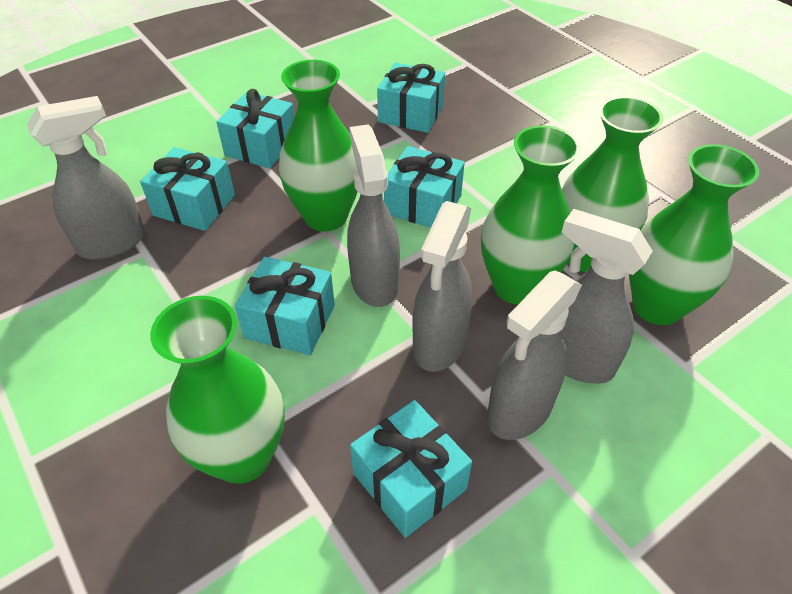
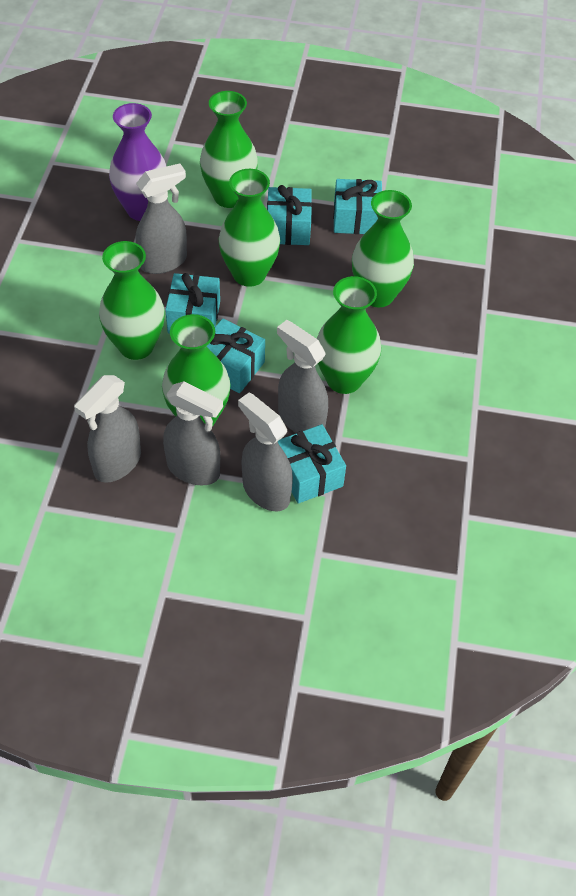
green vase: [150,296,285,484] [279,60,357,231] [481,125,580,305] [562,96,663,272] [629,144,759,325] = 5 -> [99,241,165,360] [162,314,231,427] [200,91,258,208] [219,169,280,287] [317,276,381,394] [352,190,414,307] = 6
purple vase: none = 0 -> [109,103,167,221] = 1
turquoise gift: [140,147,235,231] [216,89,294,169] [235,257,335,355] [350,400,472,538] [377,62,445,133] [384,146,465,228] = 6 -> [165,273,220,334] [207,318,265,393] [267,185,312,245] [278,424,346,504] [333,179,382,234] = 5

